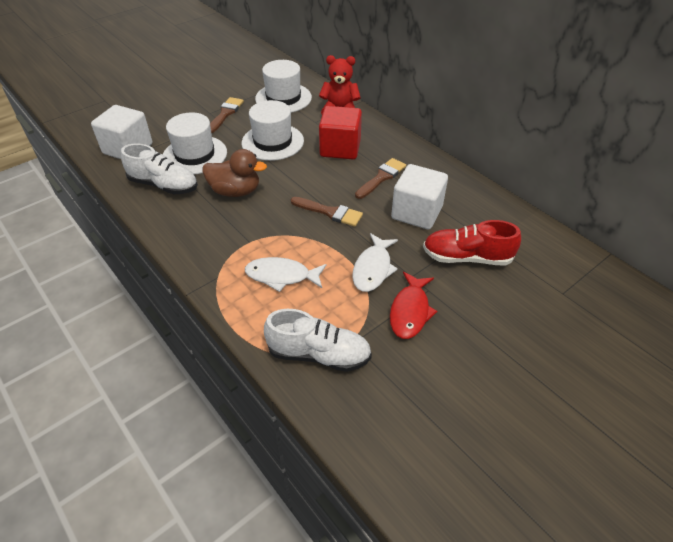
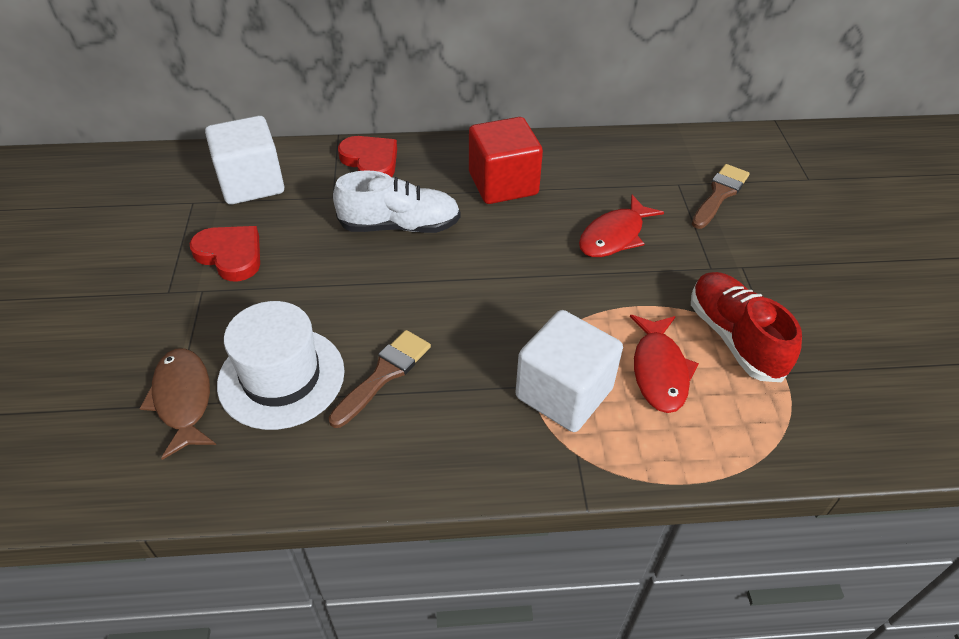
brown brush: [210,97,244,133] [291,197,363,227] [355,158,406,199] = 3 -> [329,330,431,428] [692,164,750,229] = 2
brown duck: [203,149,267,197] = 1 -> none = 0
brown fish: none = 0 -> [140,348,216,460] = 1
red fish: [390,272,437,339] = 1 -> [579,195,664,257] [630,315,699,413] = 2
red heart: none = 0 -> [189,226,260,281] [338,136,397,177] = 2
red teddy bear: [319,55,361,114] = 1 -> none = 0
white fish: [245,257,326,292] [352,233,398,292] = 2 -> none = 0
white hat: [163,112,227,174] [242,100,304,161] [255,60,312,113] = 3 -> [217,301,345,430] = 1
white shoe: [121,144,198,194] [264,309,372,372] = 2 -> [333,170,461,233] = 1

